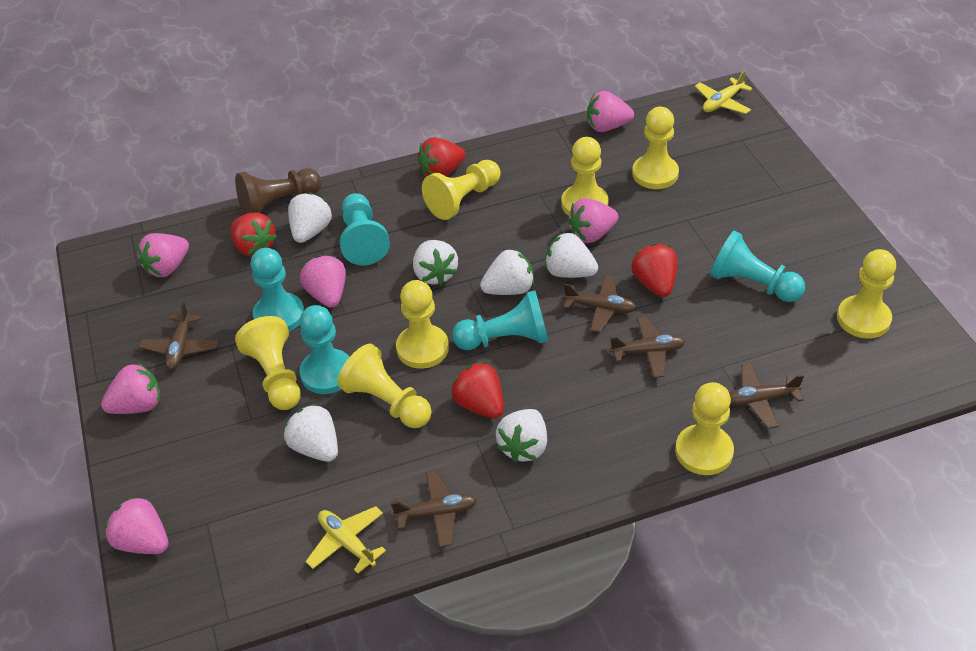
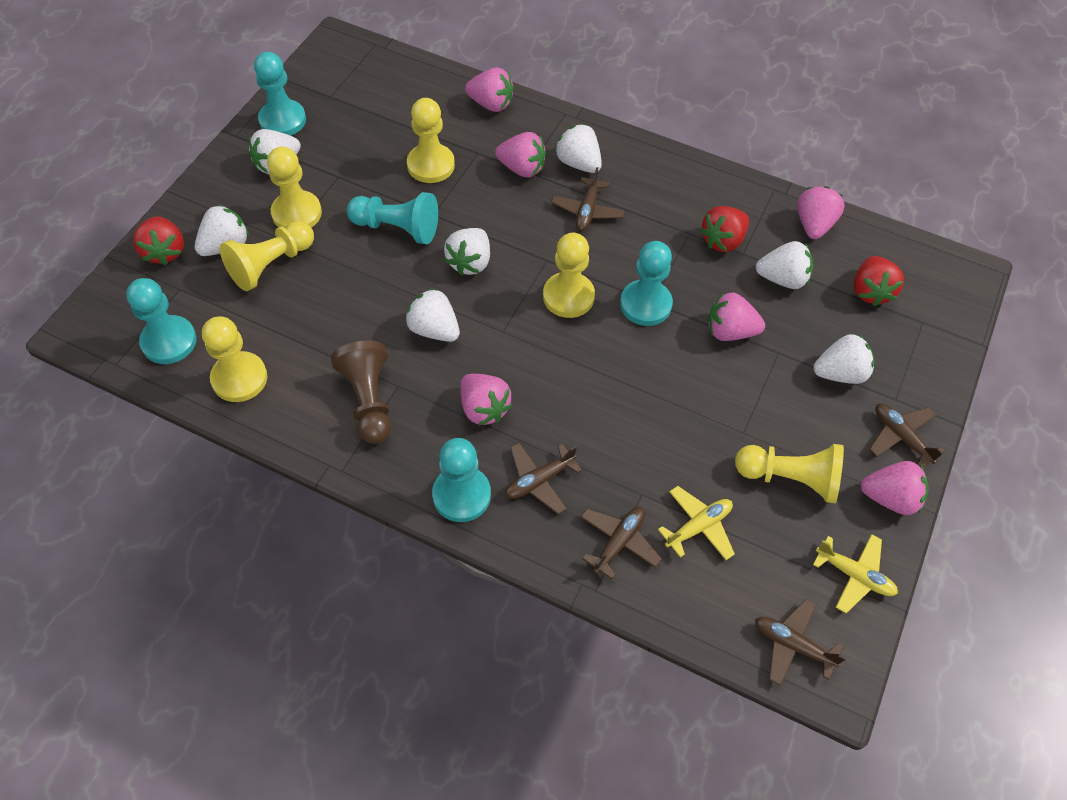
red strawberry: [231,212,277,257] [418,137,466,177] [451,362,504,418] [632,244,678,297] = 4 -> [133,216,184,265] [699,206,749,252] [854,256,904,306] = 3
white strawberry: [284,404,338,462] [288,192,332,243] [413,240,458,285] [480,248,534,295] [496,409,547,463] [545,232,598,278] = 6 -> [195,204,249,256] [249,129,301,174] [405,288,460,342] [444,228,490,275] [555,124,602,173] [755,241,813,289] [813,334,874,384] = 7
yellow pawn: [235,316,301,410] [337,344,432,428] [396,280,449,369] [422,160,501,220] [561,137,609,216] [632,107,679,189] [675,382,734,475] [837,249,896,339] = 8 -> [202,317,268,402] [220,221,314,291] [267,146,322,228] [407,98,455,183] [543,233,595,318] [735,444,844,503] = 6

